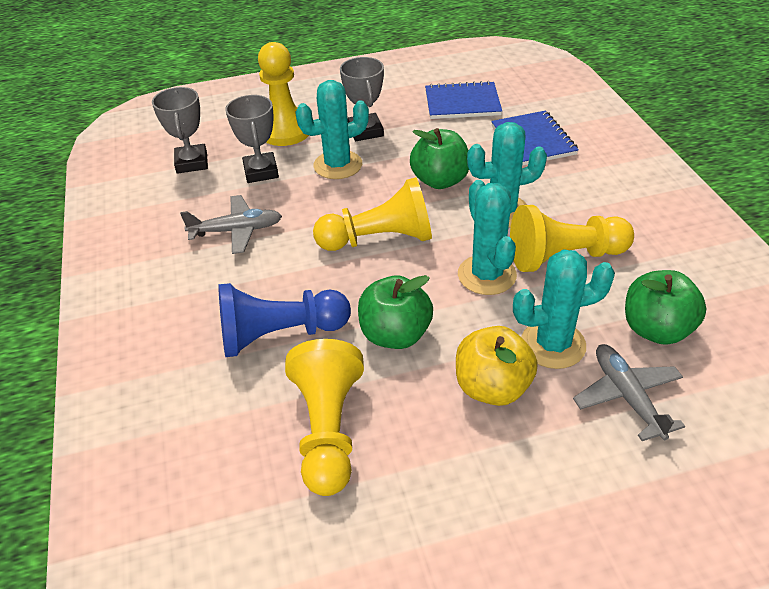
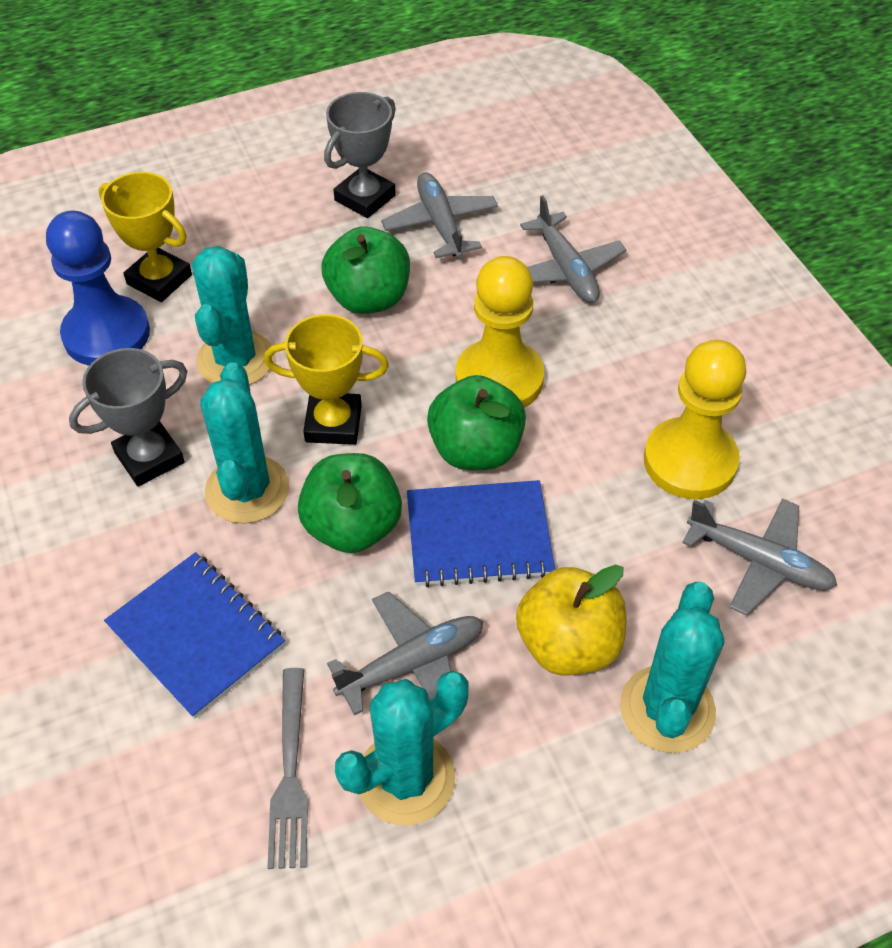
grey fork: none = 0 -> [267,668,308,869] = 1
grey plane: [180,195,282,254] [573,344,685,441] = 2 -> [327,592,483,715] [381,172,498,259] [520,195,626,303] [682,498,837,616] = 4
grey trophy: [152,87,208,174] [225,95,279,183] [340,57,384,141] = 3 -> [69,348,187,487] [324,92,396,218] = 2
yellow pawn: [258,42,309,146] [285,339,364,496] [313,177,432,251] [510,205,634,272] = 4 -> [456,256,544,408] [644,340,746,499] = 2
yellow trophy: none = 0 -> [99,172,192,302] [264,314,389,445] = 2

